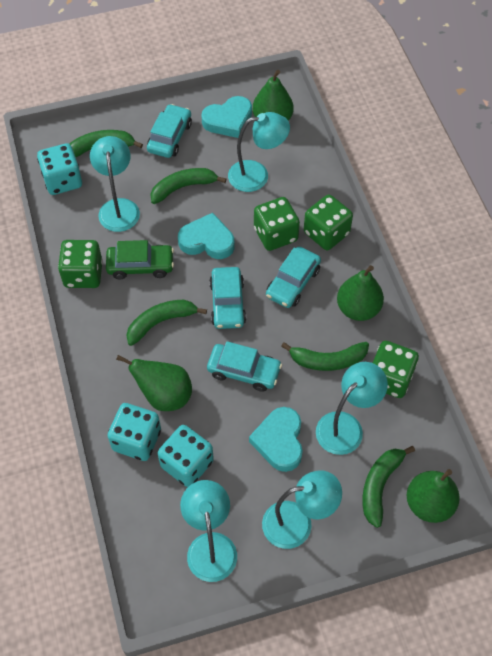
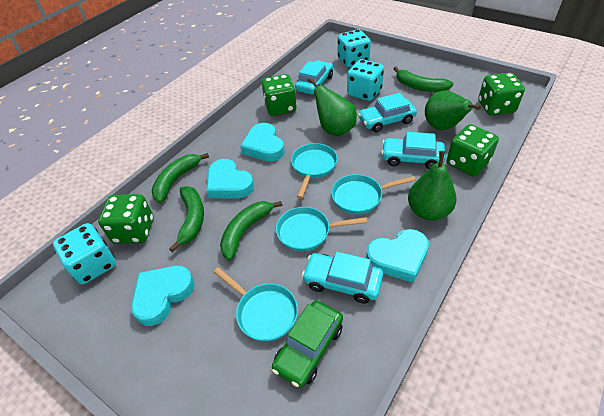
green banana: [69,130,143,157] [126,300,207,346] [150,168,226,204] [281,342,369,371] [362,446,415,528] = 5 -> [151,153,209,203] [169,186,204,252] [220,201,282,261] [393,67,453,92] = 4
green pear: [116,355,192,411] [253,70,293,121] [337,265,384,321] [407,469,460,523] = 4 -> [308,78,357,136] [408,151,457,221] [425,91,481,130] = 3
turquoise heart: [178,213,234,259] [201,96,252,138] [249,407,303,472] = 3 -> [131,266,195,326] [206,159,254,198] [240,123,285,162] [366,229,429,283] = 4
turquoise lamp: [90,136,140,232] [180,480,237,582] [228,112,290,192] [262,470,342,549] [316,362,388,455] = 5 -> none = 0
turquoise pan: none = 0 -> [214,267,298,342] [276,207,367,251] [291,143,338,199] [331,174,416,214] = 4

